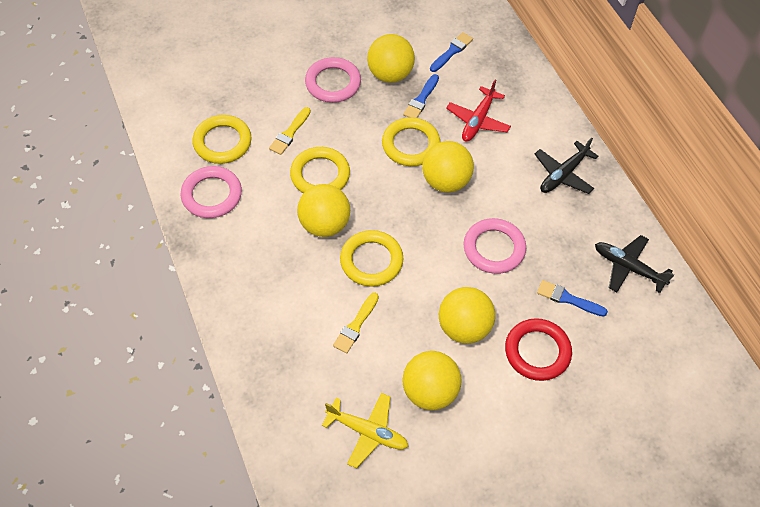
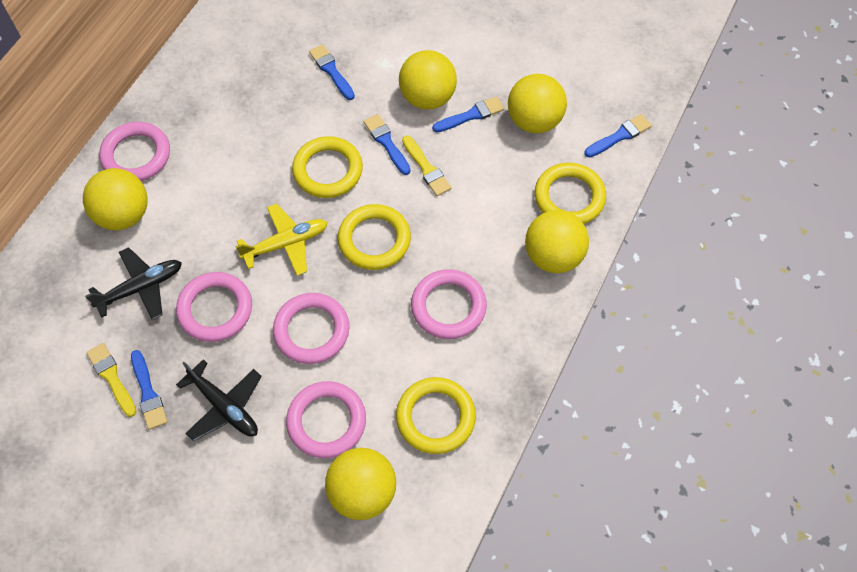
blue brush: [403,74,439,118] [430,32,473,72] [537,280,608,317] = 3 -> [131,350,167,430] [309,44,355,100] [364,114,410,175] [432,96,504,133] [584,114,652,157] = 5
pink ring: [180,166,242,218] [305,57,361,103] [463,218,526,274] = 3 -> [99,122,170,181] [176,272,252,342] [273,293,349,364] [286,381,366,458] [411,269,487,339] = 5
red plane: [446,80,511,142] = 1 -> none = 0
red ring: [505,318,572,381] = 1 -> none = 0

